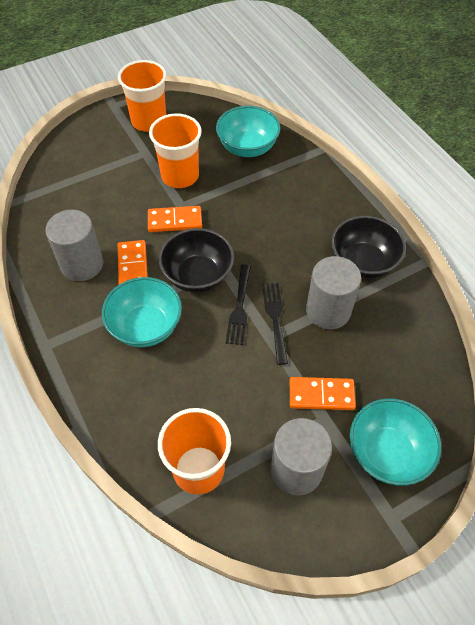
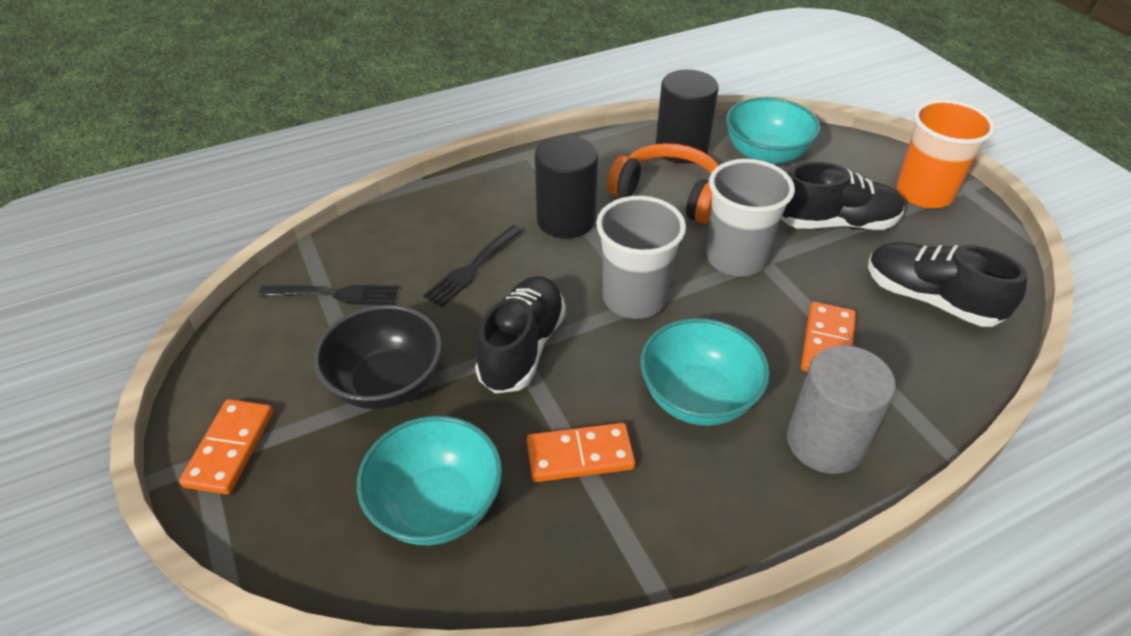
black bowl: [159,228,234,293] [331,216,406,279] = 2 -> [314,305,442,409] = 1
black cylinder: none = 0 -> [535,136,598,239] [656,70,718,164] = 2
black shoe: none = 0 -> [475,276,566,393] [781,162,904,230] [868,242,1027,327] = 3
grey cup: none = 0 -> [596,196,686,319] [706,159,795,276] = 2
grey cylinder: [45,210,103,281] [271,418,332,495] [306,256,361,329] = 3 -> [787,345,896,474] = 1
orange cup: [118,60,167,132] [149,113,202,188] [158,408,231,495] = 3 -> [896,99,995,208] = 1
orange headphones: none = 0 -> [607,143,718,223] = 1

